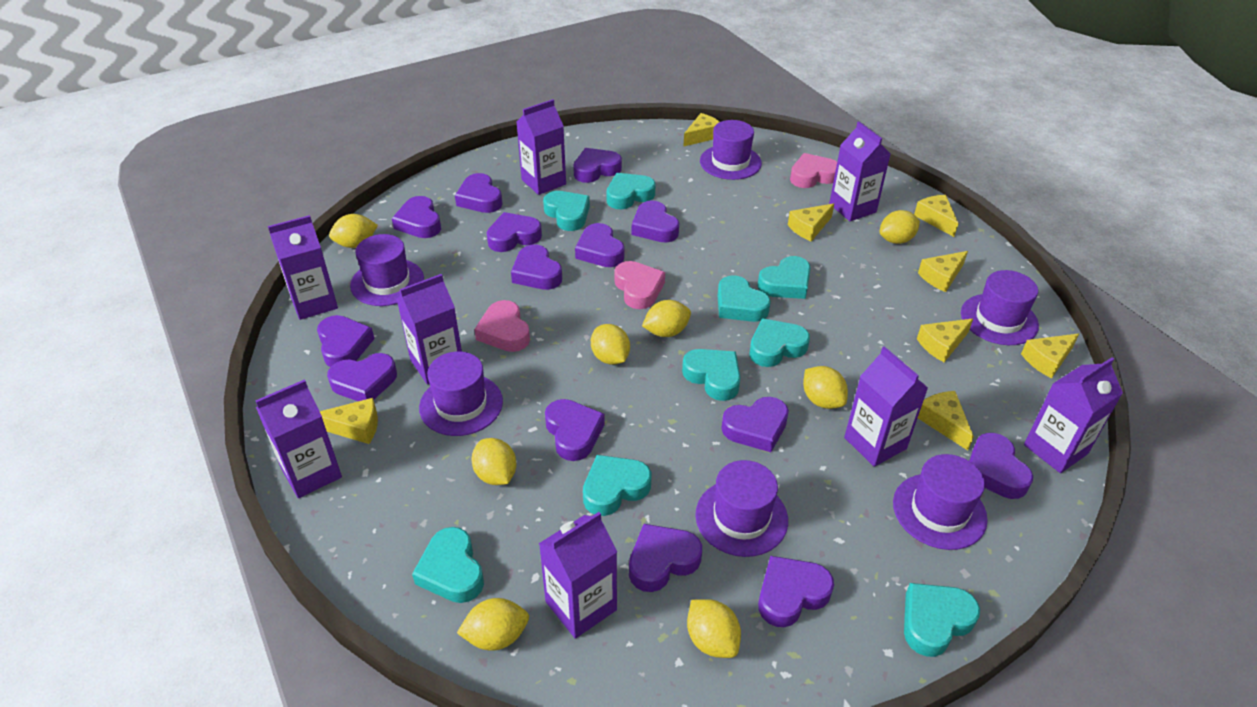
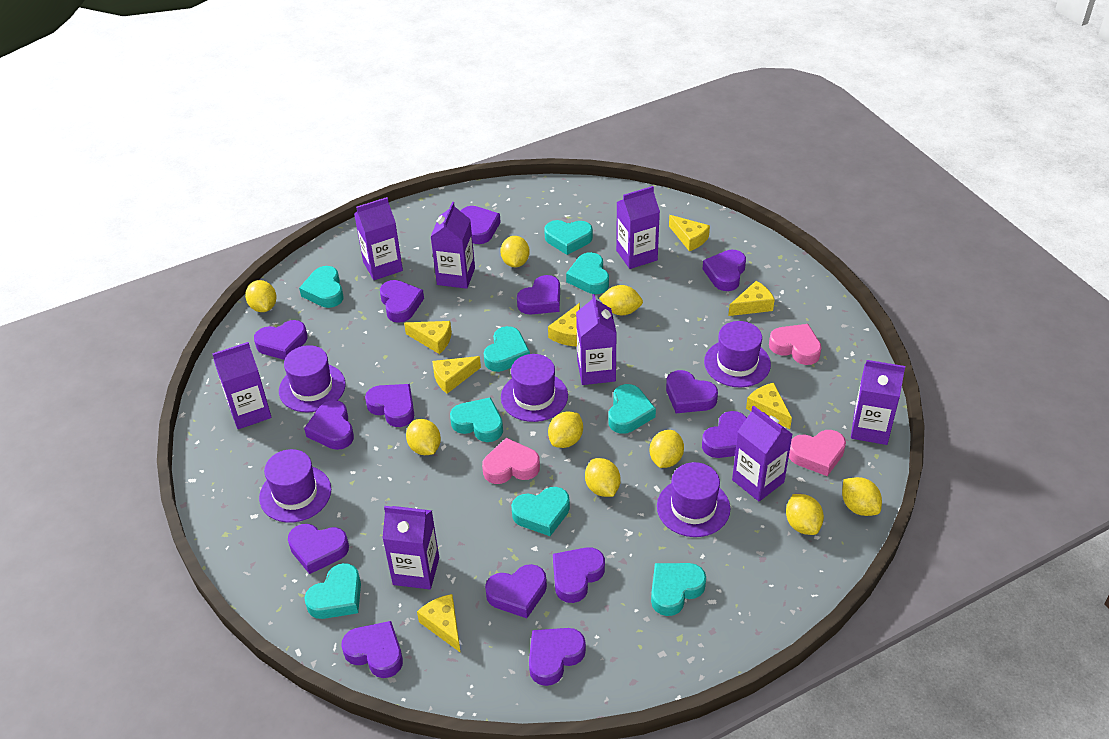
purple hat: [350,234,424,306] [419,351,503,436] [695,460,788,557] [700,120,762,180] [893,454,988,550] [961,270,1039,345] = 6 -> [259,449,331,523] [279,345,345,412] [501,354,568,422] [657,462,730,537] [704,321,771,388] = 5
yellow cheese: [320,398,378,444] [683,113,720,147] [788,203,834,242] [914,195,959,237] [917,319,973,362] [918,251,968,292] [918,391,974,450] [1021,334,1079,378] = 8 -> [404,321,452,354] [417,594,461,653] [432,356,481,394] [548,303,580,346] [669,215,710,251] [728,281,775,316] [746,383,792,429] = 7
yellow lemon: [329,214,378,248] [457,598,529,651] [471,438,517,485] [591,324,630,365] [642,300,691,337] [687,599,741,658] [803,366,848,409] [880,210,920,244] = 8 -> [245,280,277,312] [406,419,441,455] [500,236,530,267] [548,411,583,448] [585,458,621,497] [599,285,643,315] [650,430,684,468] [786,494,824,535] [842,477,882,516] = 9

